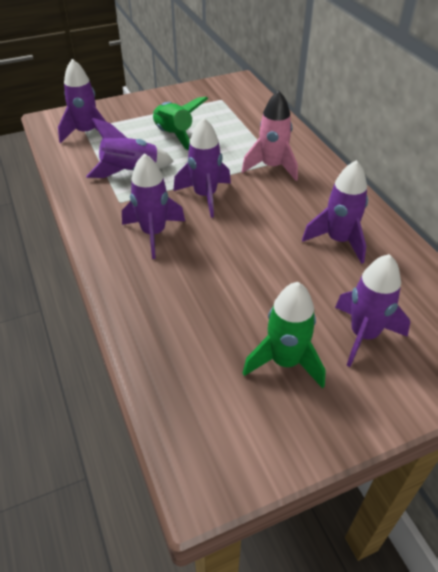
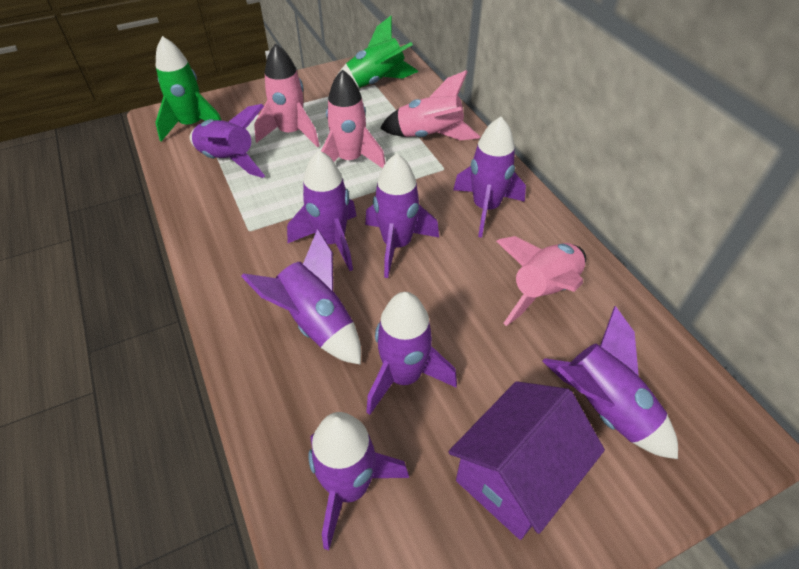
pink rocket: [242,90,298,181] = 1 -> [254,43,320,148] [321,69,385,168] [380,70,480,140] [496,236,586,326] = 4
purple house: none = 0 -> [448,381,605,540] = 1
purple rocket: [58,59,106,143] [86,118,174,178] [122,153,185,259] [173,117,231,218] [302,160,368,264] [335,254,410,367] = 6 -> [190,104,265,178] [241,229,361,365] [287,150,357,271] [308,412,409,550] [365,153,439,278] [366,292,457,415] [453,117,526,238] [542,306,678,459] = 8

